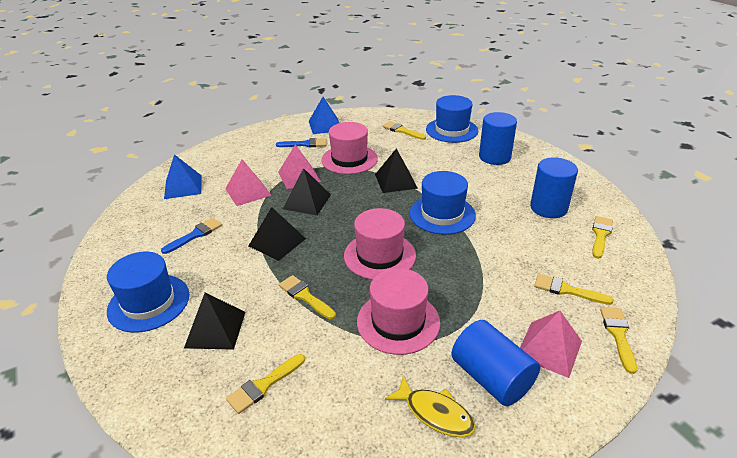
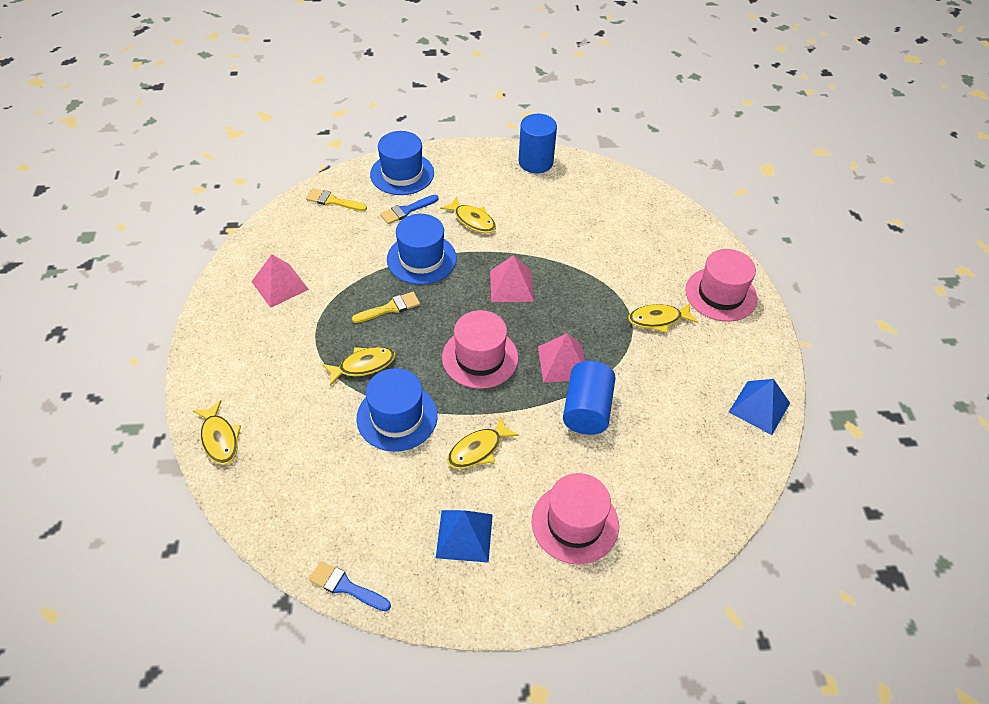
black pyramid: [184,292,245,350] [248,207,306,261] [283,168,331,215] [375,148,417,193] = 4 -> none = 0
blue cylinder: [452,320,540,406] [479,112,517,165] [530,157,578,218] = 3 -> [519,114,557,173] [563,361,616,435] = 2
yellow brush: [226,354,305,414] [279,275,336,320] [382,121,426,140] [534,274,614,305] [592,216,613,259] [600,307,637,374] = 6 -> [306,188,367,211] [352,292,420,323] = 2
yellow fish: [385,376,475,437] = 1 -> [193,400,241,465] [322,347,395,386] [440,196,496,233] [447,416,519,469] [628,303,698,333] = 5

